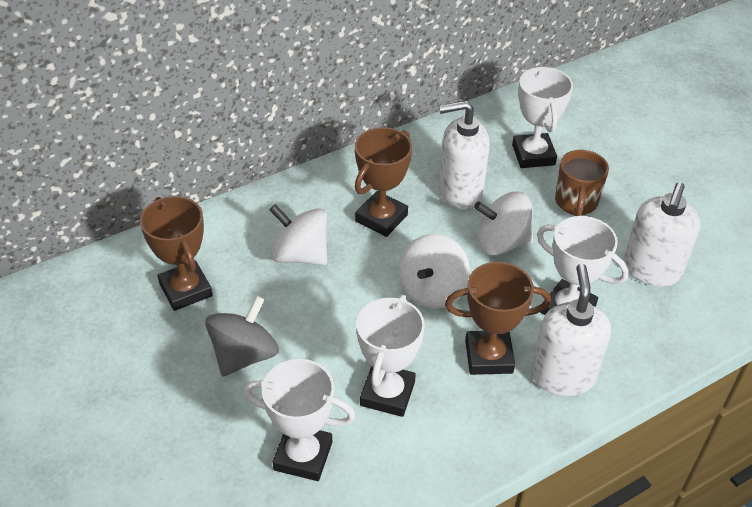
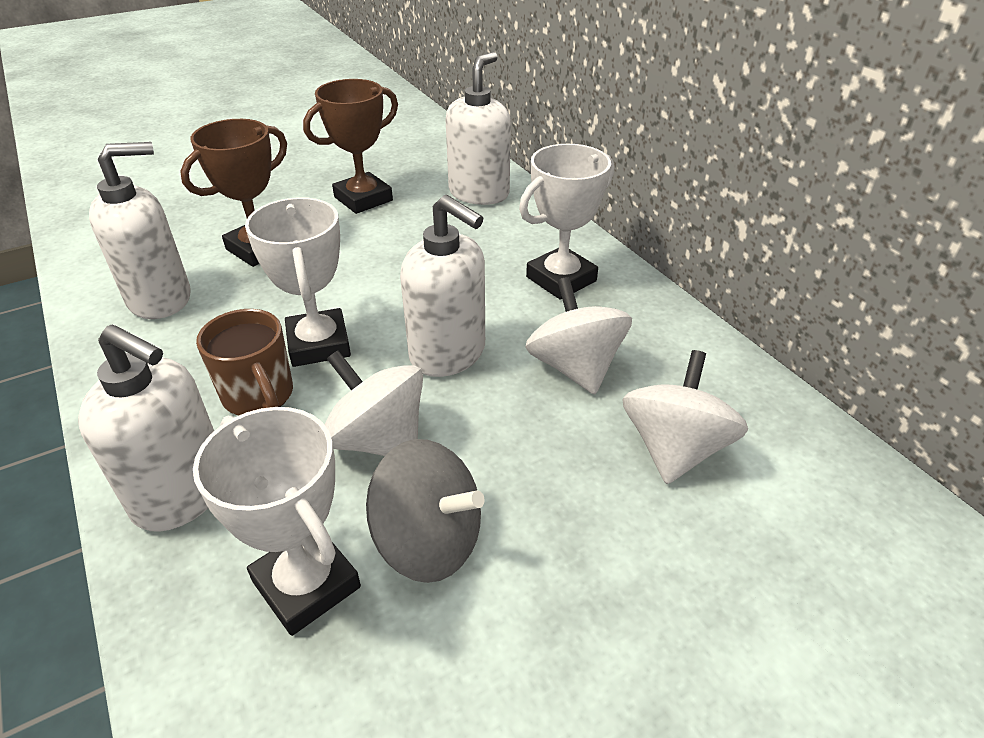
brown trophy: [140,196,213,311] [355,127,412,237] [445,262,551,375] = 3 -> [180,119,287,267] [303,79,398,214] = 2
white soap dispenser: [439,101,490,209] [531,264,611,396] [623,182,701,287] = 3 -> [78,324,214,532] [89,142,191,319] [400,195,485,377] [445,52,511,205] = 4
white trophy: [244,359,356,481] [356,295,425,417] [512,66,573,168] [537,216,629,315] = 4 -> [193,407,361,636] [245,197,351,367] [519,144,614,300] = 3

